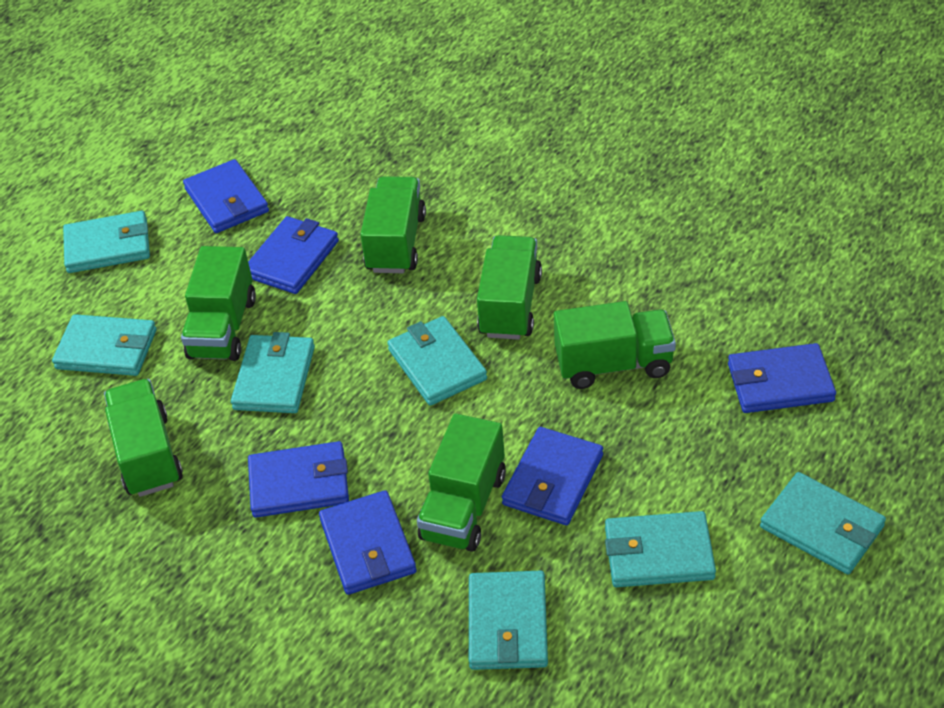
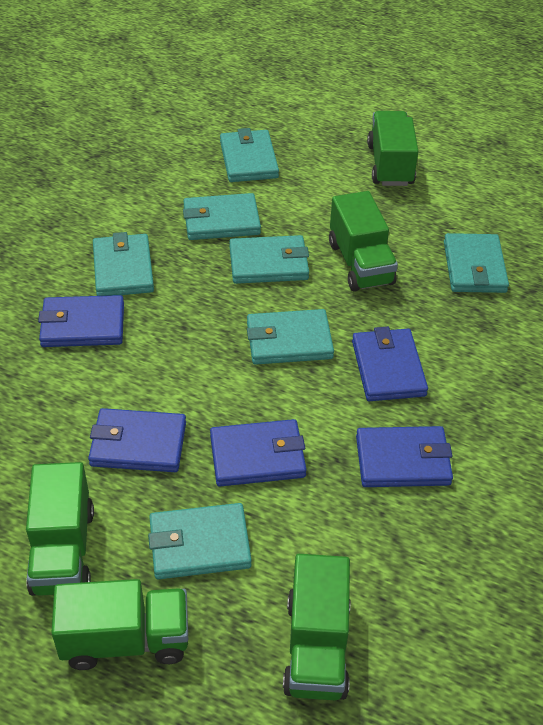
blue wallet: [183,159,269,233] [248,216,339,294] [248,441,349,518] [319,490,416,595] [502,427,603,525] [728,343,836,413] = 6 -> [38,295,124,347] [88,408,186,472] [210,419,307,487] [352,327,428,401] [356,426,453,487] = 5
green truck: [104,379,183,497] [181,246,256,361] [360,176,426,273] [417,414,506,552] [477,235,542,340] [554,301,676,389] = 6 -> [26,462,94,596] [51,579,188,670] [283,554,351,700] [329,191,398,292] [367,111,418,186] = 5

